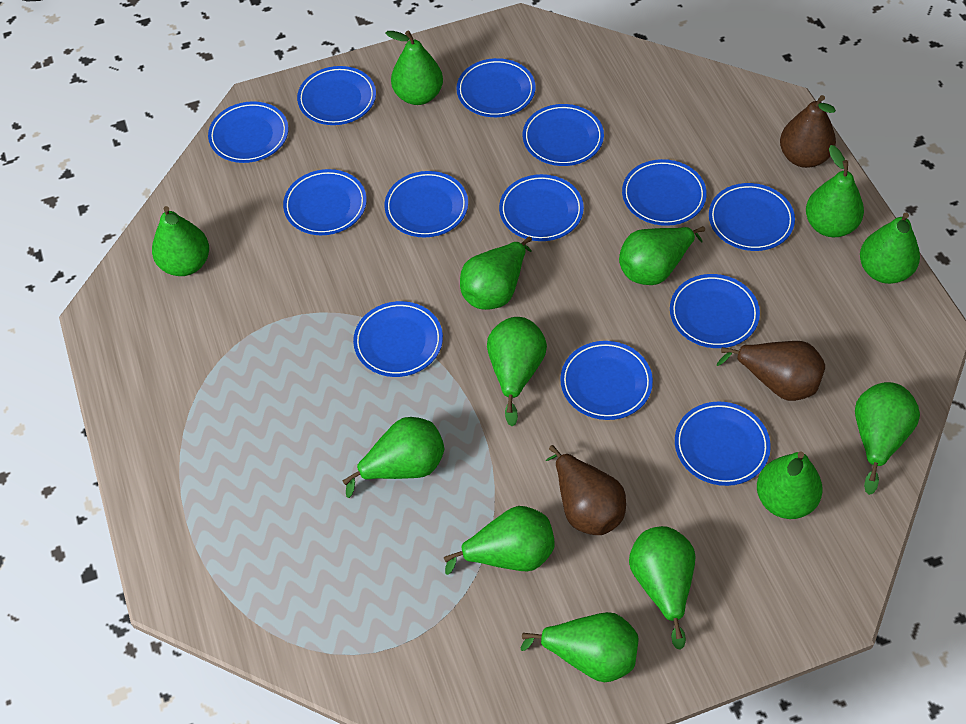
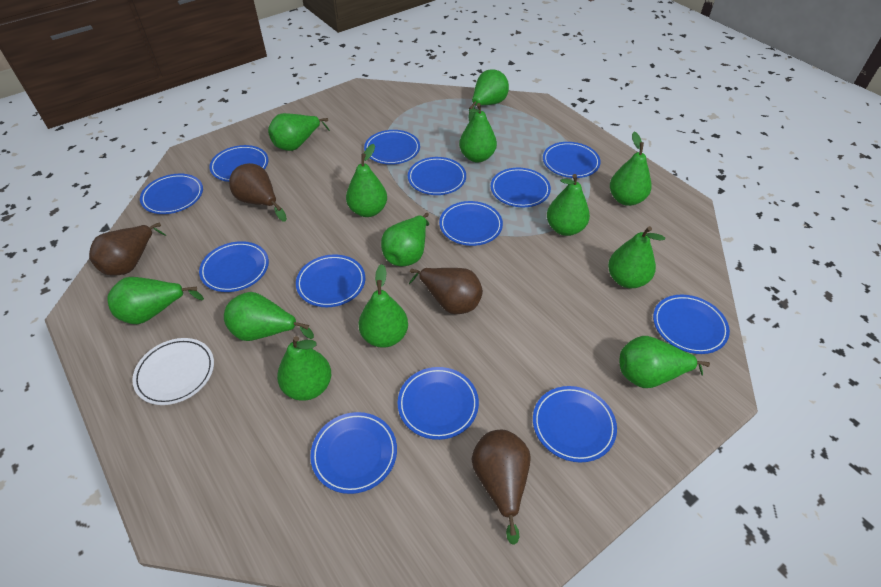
brown pear: [546,445,626,535] [717,341,825,401] [780,95,836,168] = 3 -> [89,222,166,275] [229,163,287,222] [409,268,483,314] [472,430,531,545] = 4
white plate: none = 0 -> [132,338,214,405] = 1

